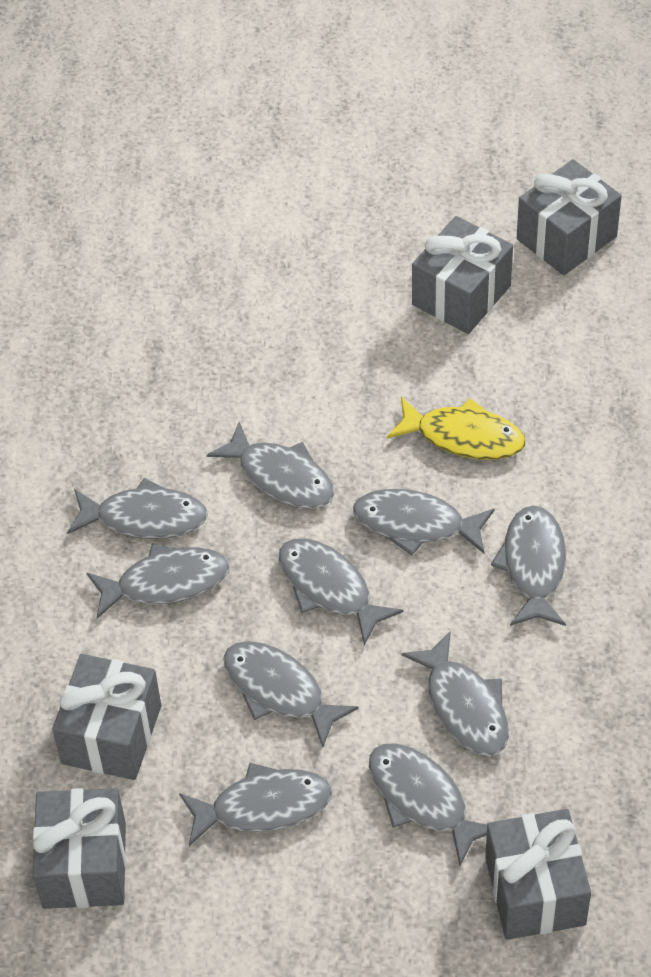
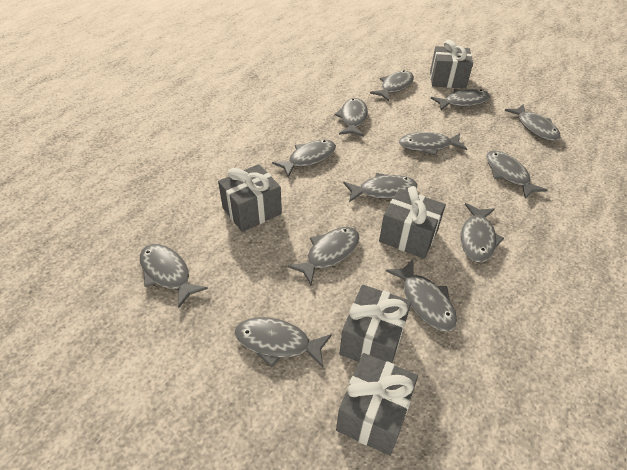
grey fish: [67,478,208,539] [87,544,230,619] [179,763,333,846] [207,422,335,509] [224,641,359,747] [279,538,403,645] [353,489,495,555] [369,744,487,865] [401,631,509,756] [491,505,566,626] = 10 -> [140,244,208,308] [235,317,332,368] [272,140,336,177] [288,227,359,285] [334,98,368,137] [343,173,417,202] [370,70,414,101] [386,260,457,332] [399,132,467,156] [431,89,490,110] [461,203,504,262] [486,150,547,199] [504,104,561,141] = 13
yellow fish: [387,397,525,459] = 1 -> none = 0

